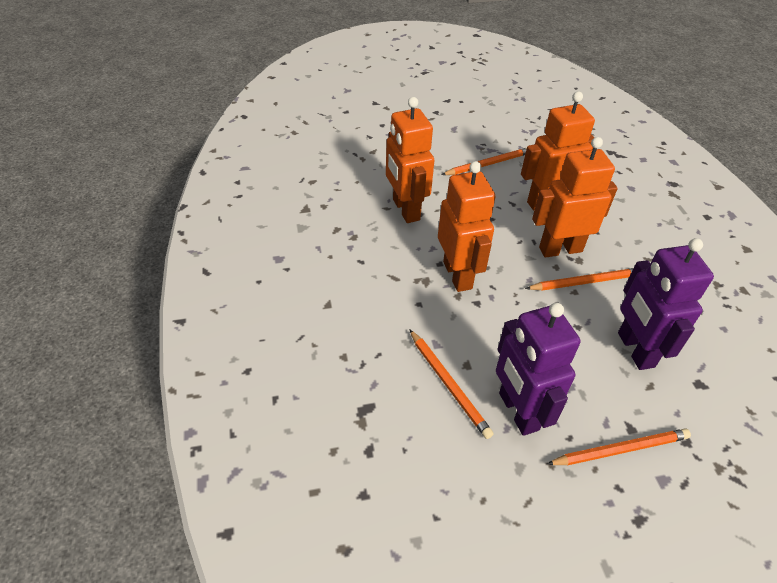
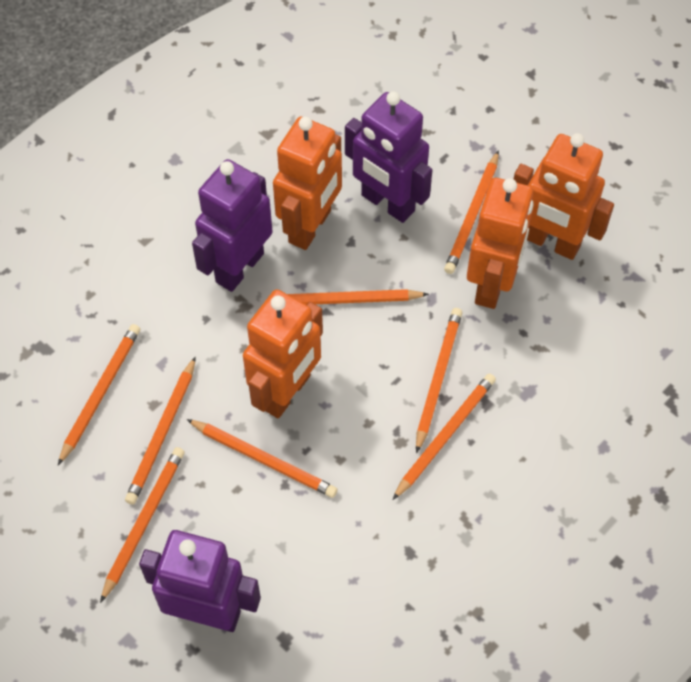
orange pencil: [409,329,494,439] [442,148,527,175] [525,268,633,291] [547,428,691,466] = 4 -> [58,324,141,465] [100,447,185,603] [125,356,196,505] [186,419,337,498] [268,289,429,305] [393,374,496,500] [416,308,462,453] [444,150,499,274] = 8
purple robot: [496,303,581,436] [618,238,714,370] = 2 -> [139,530,261,632] [192,159,272,292] [345,91,432,223] = 3

